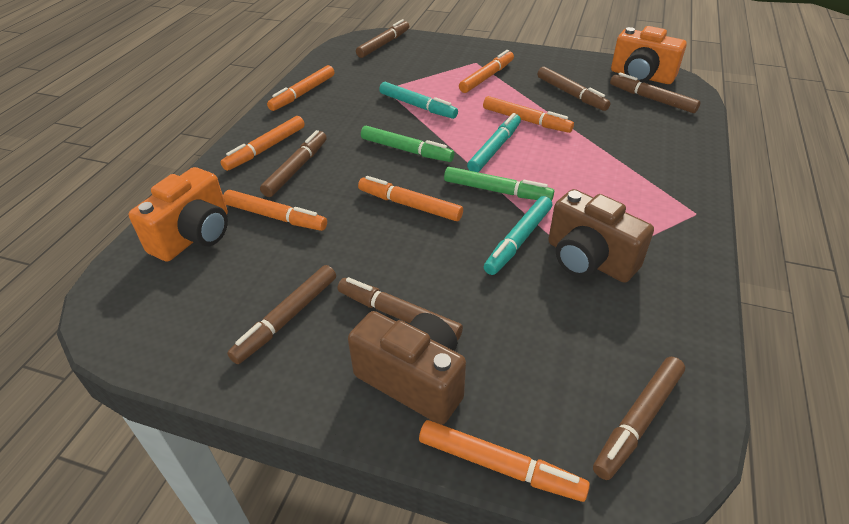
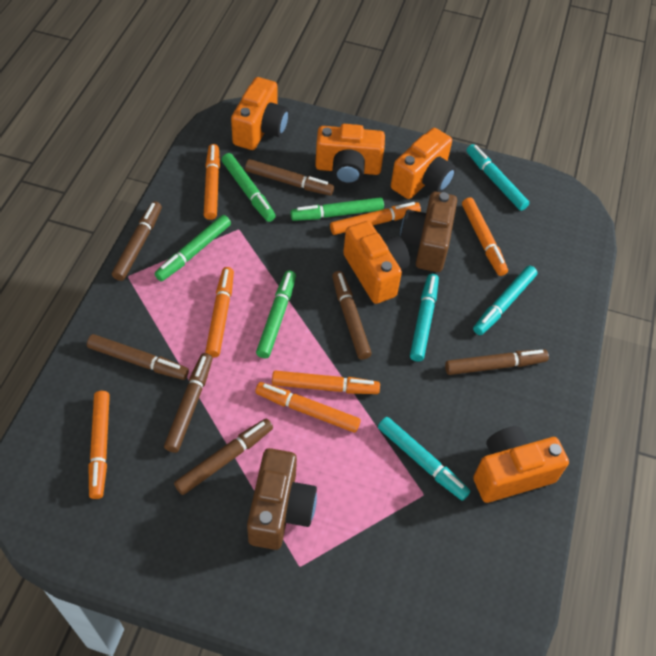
green marker: [361,126,454,162] [444,167,554,201] = 2 -> [155,215,231,282] [222,153,276,222] [256,270,296,359] [290,197,384,221] = 4
orange camera: [129,167,228,262] [611,26,687,84] = 2 -> [231,77,289,150] [315,124,385,185] [343,221,410,304] [391,128,456,199] [473,426,569,503] = 5
turquoise marker: [379,82,458,119] [467,113,521,172] [484,196,552,275] = 3 -> [378,417,470,501] [410,274,439,362] [466,144,529,211] [473,266,538,335] = 4

